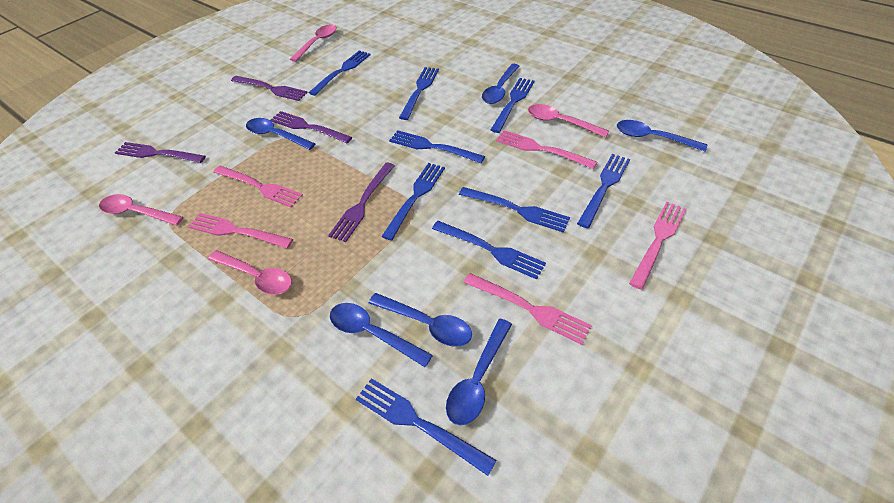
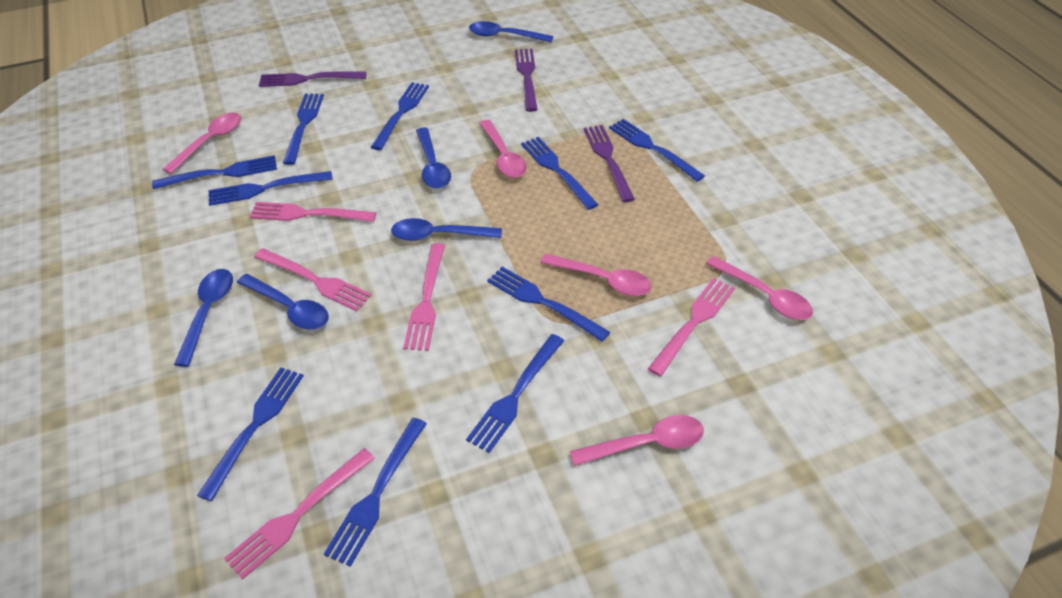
blue fork: [309,51,371,96] [356,378,496,476] [381,163,445,241] [389,130,485,163] [399,67,439,120] [432,221,546,279] [459,187,570,233] [491,78,535,133] [577,154,630,228] = 9 -> [152,155,277,189] [197,367,304,501] [209,171,333,206] [283,94,324,165] [324,418,427,567] [371,82,429,150] [466,334,564,453] [487,267,610,342] [521,137,599,210] [609,119,705,182] = 10
blue spoon: [246,118,315,150] [330,303,433,367] [369,293,472,347] [446,319,512,425] [482,64,520,104] [617,120,707,151] = 6 -> [174,269,233,367] [237,274,329,330] [391,218,502,241] [416,127,451,189] [469,21,553,43] = 5
pink spoon: [99,194,183,226] [208,250,292,295] [290,24,336,62] [528,104,609,137] = 4 -> [163,113,241,174] [479,120,527,178] [540,253,652,296] [570,415,704,466] [706,256,813,320] = 5
purple fork: [115,142,206,163] [231,76,308,101] [270,111,352,143] [328,163,395,242] = 4 -> [259,72,367,87] [515,49,538,112] [583,125,635,202] = 3

